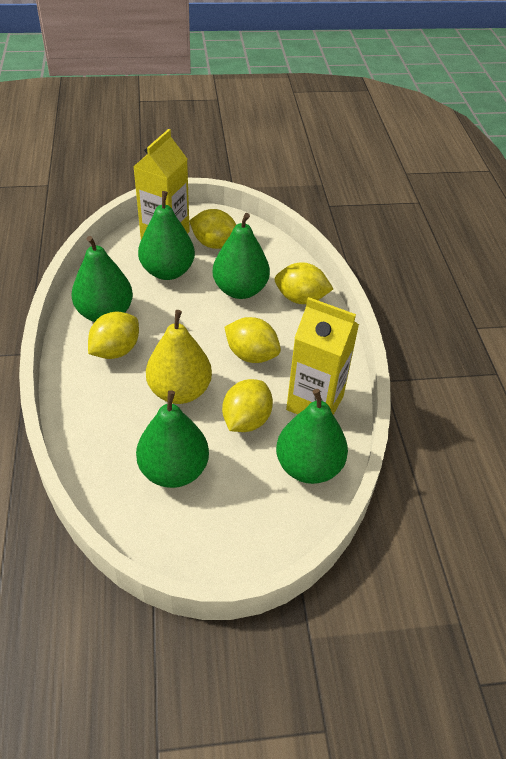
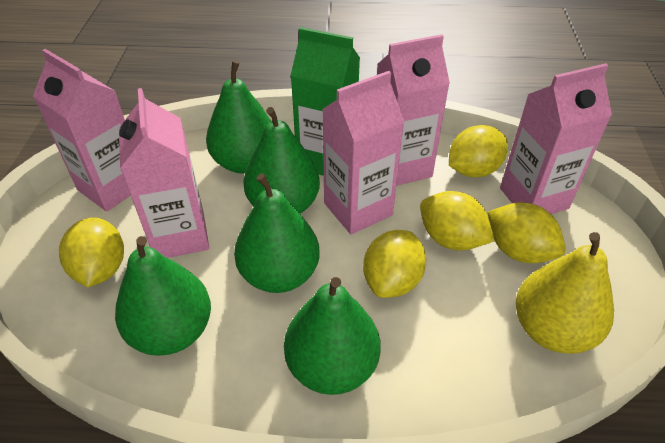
green carton: none = 0 -> [291,27,360,176] = 1
pink carton: none = 0 -> [33,49,131,212] [119,88,209,258] [322,71,405,235] [377,34,450,186] [500,63,612,214] = 5
yellow carton: [133,129,190,239] [286,297,359,415] = 2 -> none = 0

